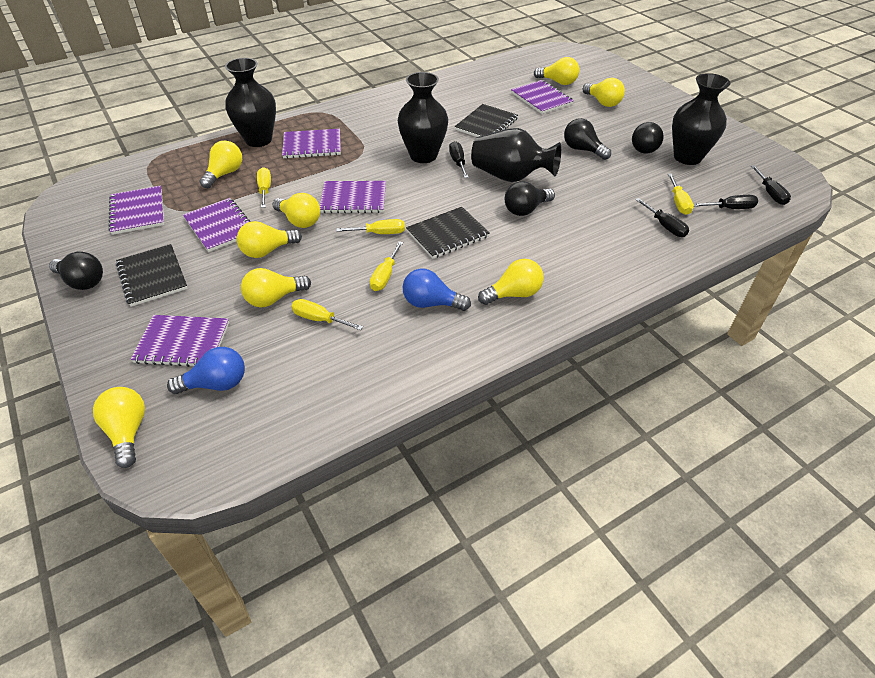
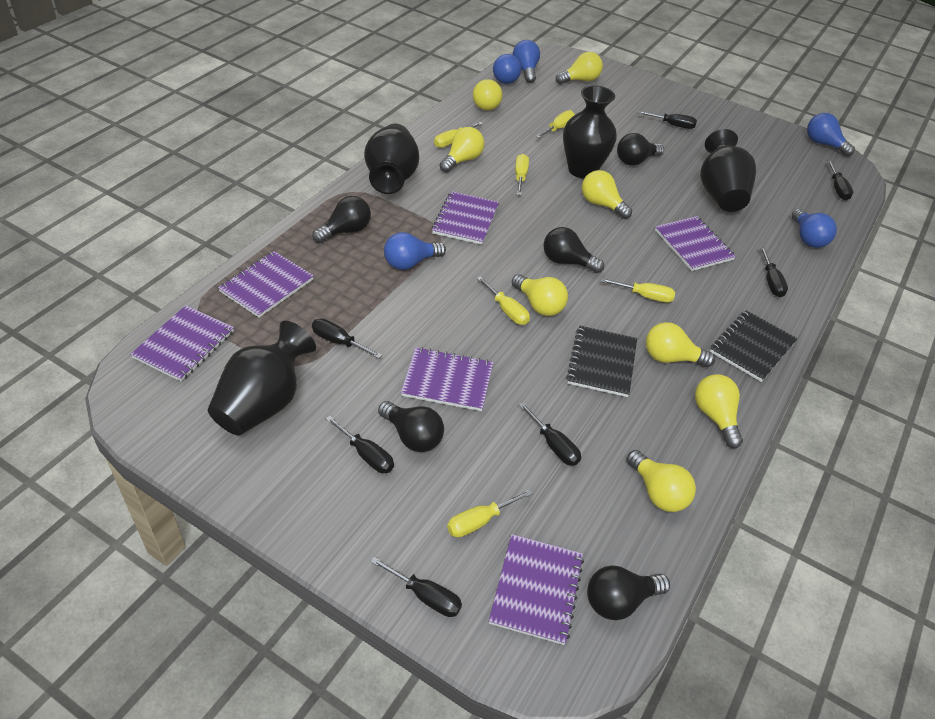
black light bulb: [49,251,103,290] [505,181,555,216] [564,118,611,160] [632,122,664,154] = 4 -> [312,196,371,243] [378,401,444,452] [543,227,604,273] [587,566,670,620] [617,133,664,166] = 5
black notebook: [116,244,188,307] [406,207,490,259] [455,104,518,137] = 3 -> [566,326,637,397] [710,310,798,382] = 2
black screwdriver: [449,141,469,178] [635,198,689,237] [693,195,758,209] [751,165,791,205] = 4 -> [312,318,382,359] [326,416,394,473] [370,557,462,617] [519,402,581,466] [638,111,697,129] [760,246,788,297] [827,160,853,200] = 7
blue light bulb: [167,347,245,394] [403,269,471,311] = 2 -> [384,232,446,270] [493,54,521,84] [513,40,540,83] [792,208,837,248] [807,113,855,156] = 5
yellow screwdriver: [257,167,271,208] [291,299,363,330] [336,219,405,234] [370,241,403,291] [668,173,694,215] = 5 -> [434,122,483,148] [447,489,533,538] [477,276,530,325] [515,154,529,195] [536,110,575,138] [601,278,675,302] = 6

